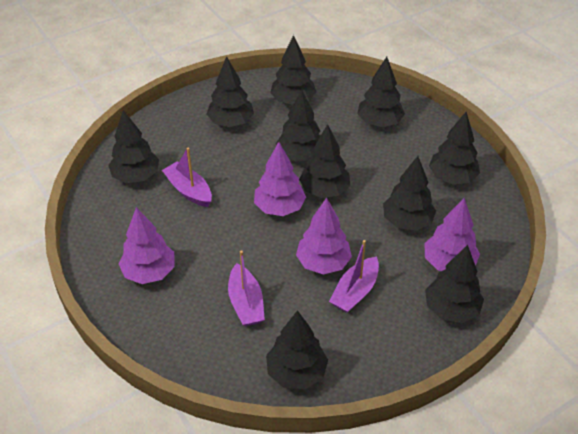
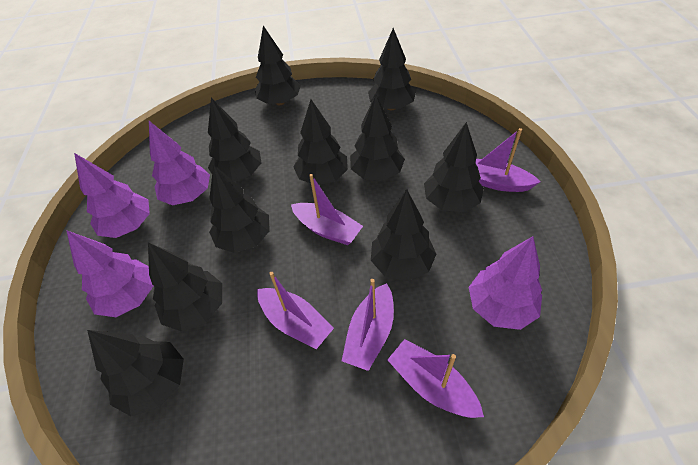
purple boat: [162,148,212,207] [228,250,265,326] [329,240,379,313] = 3 -> [257,272,334,349] [291,174,363,245] [342,279,394,371] [387,339,484,418] [475,128,540,192] = 5

